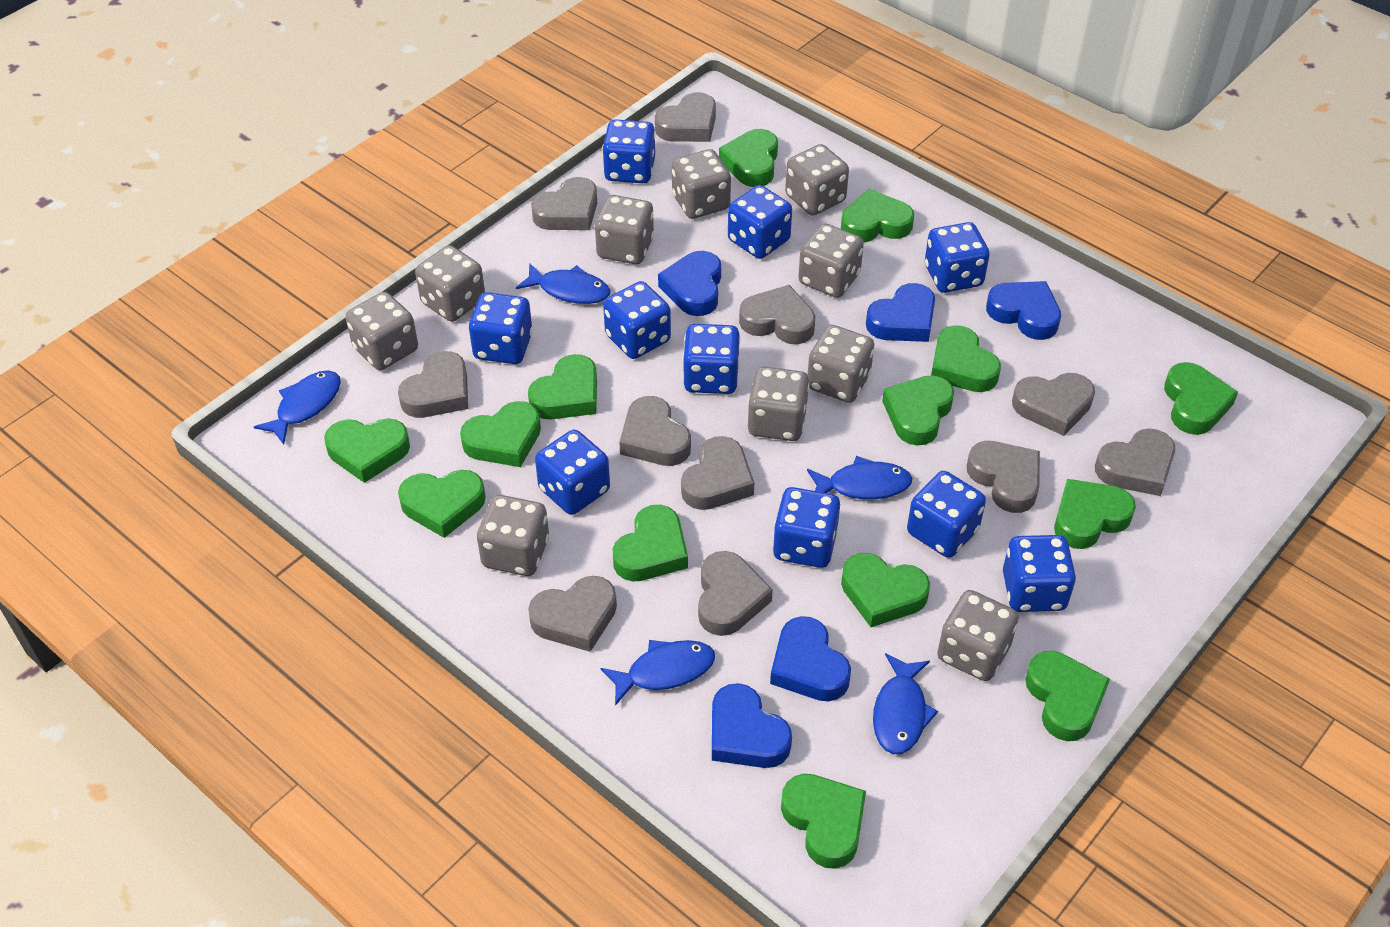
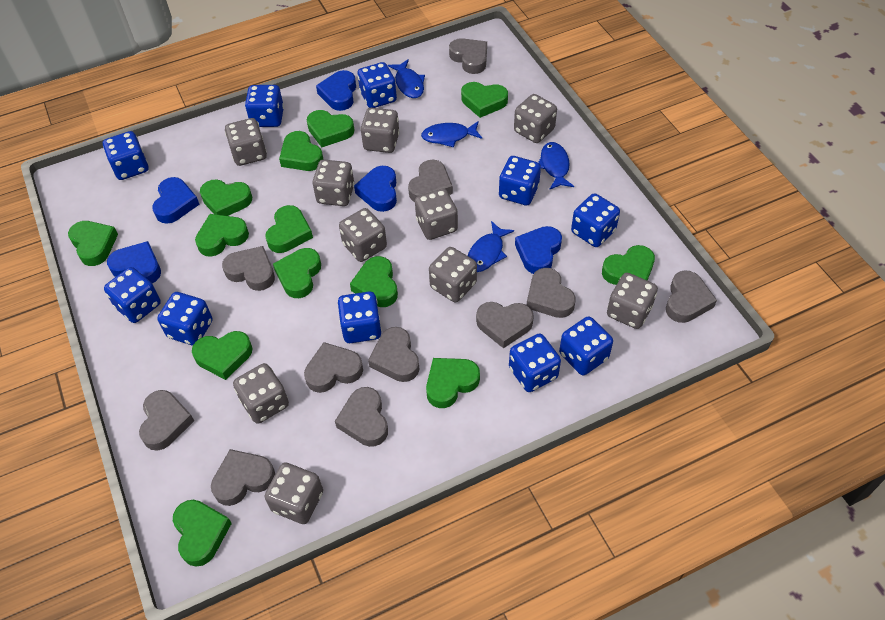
blue fish: [254,370,341,445] [516,263,610,304] [601,640,715,706] [807,456,912,499] [873,653,938,754] = 5 -> [388,59,425,98] [421,121,482,147] [468,221,514,272] [538,142,574,190] = 4
green heart: [324,418,410,483] [398,470,486,538] [460,401,541,467] [528,354,597,419] [612,505,688,582] [719,129,778,187] [781,774,866,869] [841,189,914,243] [841,553,930,627] [882,375,954,445] [931,325,1001,392] [1025,651,1110,741] [1054,479,1136,549] [1164,362,1238,435] = 14 -> [68,221,118,266] [173,500,232,567] [192,331,252,380] [195,214,249,257] [200,179,252,216] [265,205,313,253] [273,248,321,298] [279,131,323,171] [307,110,355,147] [350,256,398,307] [426,358,480,408] [461,82,508,118] [602,245,655,285] = 13

